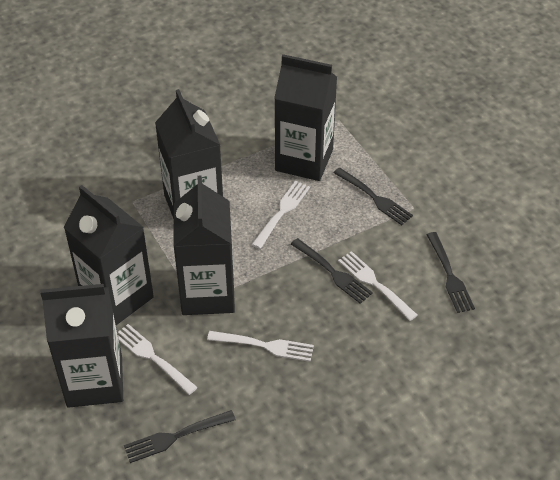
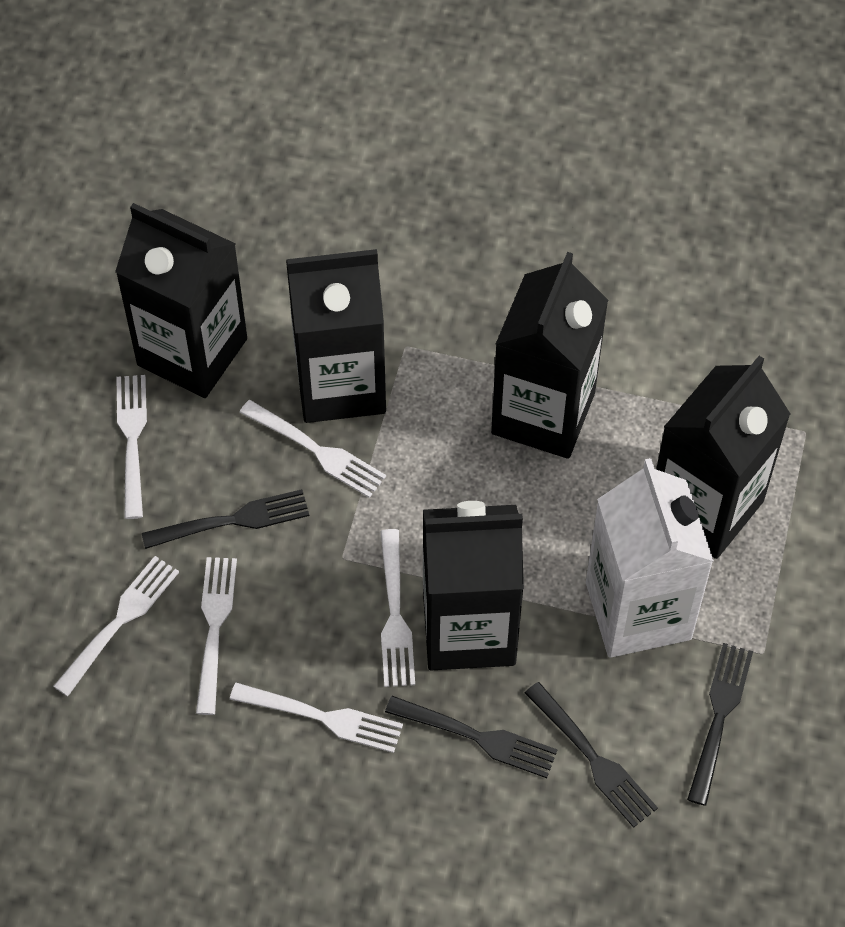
white carton: none = 0 -> [586,458,714,658] = 1
white fork: [118,324,198,395] [207,331,314,362] [252,181,310,249] [338,251,417,321] = 4 -> [53,556,179,696] [116,375,147,519] [196,557,237,715] [230,683,403,753] [239,400,386,498] [380,529,415,687] = 6

